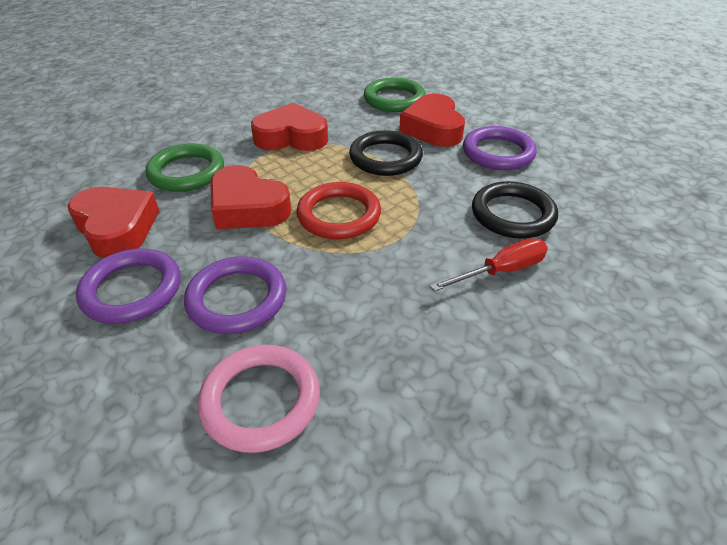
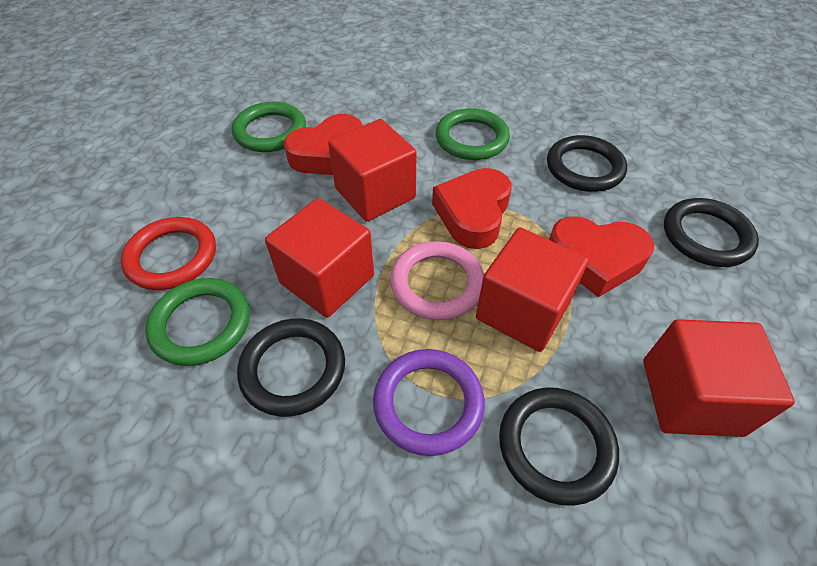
black ring: [349,130,423,176] [472,181,558,239] = 2 -> [237,318,345,417] [499,387,619,506] [547,135,627,192] [664,198,759,267] = 4
green ring: [146,143,224,192] [364,77,426,112] = 2 -> [145,278,250,366] [232,102,306,152] [436,108,510,160] = 3
purple ring: [76,248,180,324] [184,256,286,334] [463,126,537,170] = 3 -> [373,349,485,456] = 1
red cube: none = 0 -> [265,198,374,318] [328,119,417,222] [476,228,589,352] [643,319,795,437] = 4
red heart: [68,187,159,258] [210,165,291,229] [251,103,328,151] [399,94,465,147] = 4 -> [284,114,363,175] [432,168,512,249] [549,216,654,297] = 3
red screwdriver: [430,238,548,292] = 1 -> none = 0

